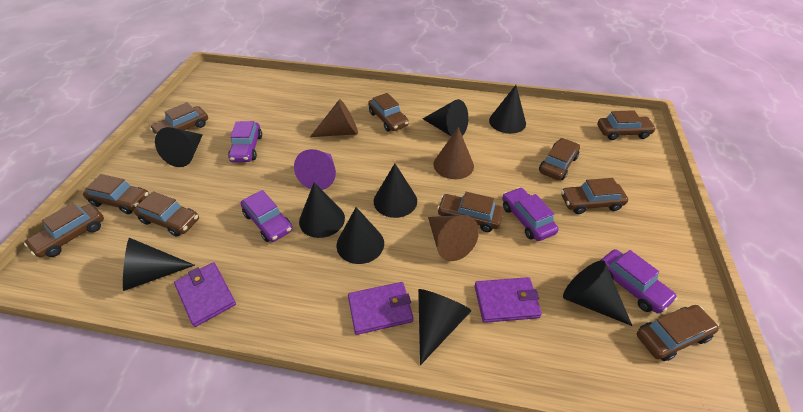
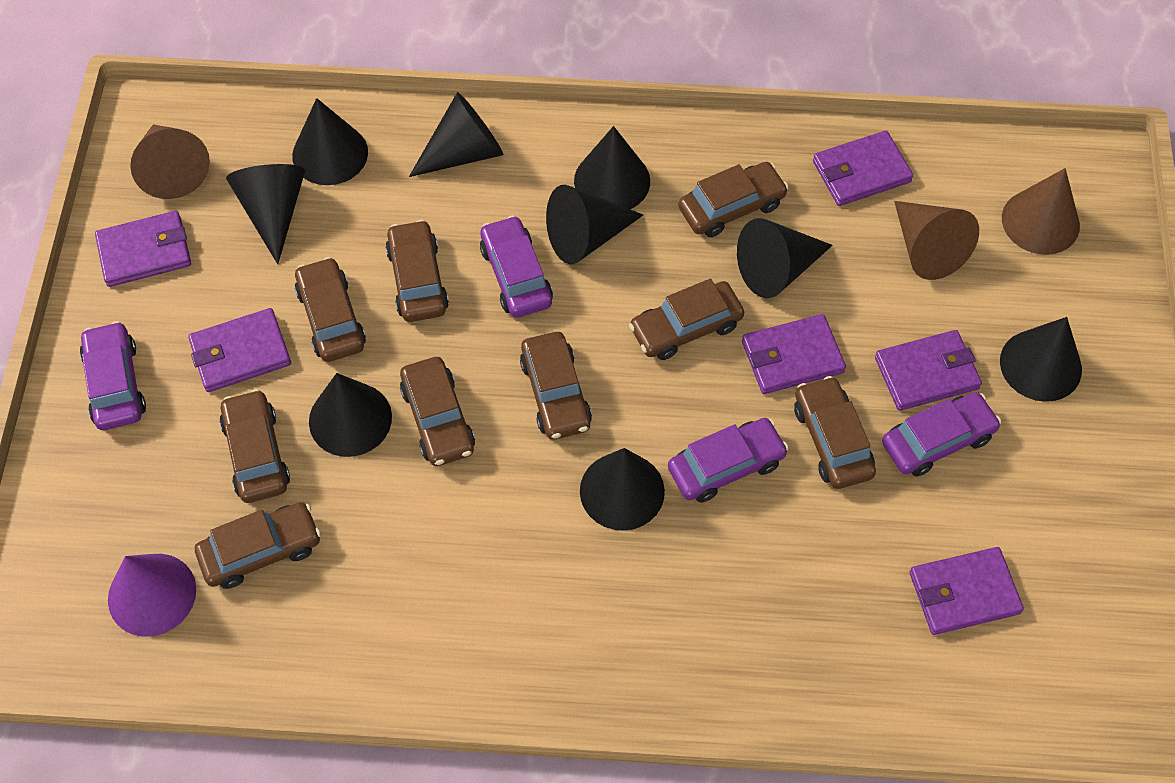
brown car: [24,203,104,258] [83,174,149,214] [134,191,199,237] [150,102,208,136] [368,93,409,132] [437,192,504,232] [539,138,580,180] [561,178,628,214] [597,110,656,140] [637,305,719,361] = 10 -> [195,502,321,589] [219,389,290,503] [295,257,366,362] [385,220,449,322] [400,357,475,466] [520,332,592,440] [629,279,744,360] [678,162,789,237] [794,376,876,489] = 9
purple wallet: [174,262,236,327] [348,282,413,335] [475,277,542,323] = 3 -> [95,211,191,287] [188,308,291,392] [742,314,846,394] [813,131,913,206] [875,330,982,411] [909,547,1024,635] = 6

